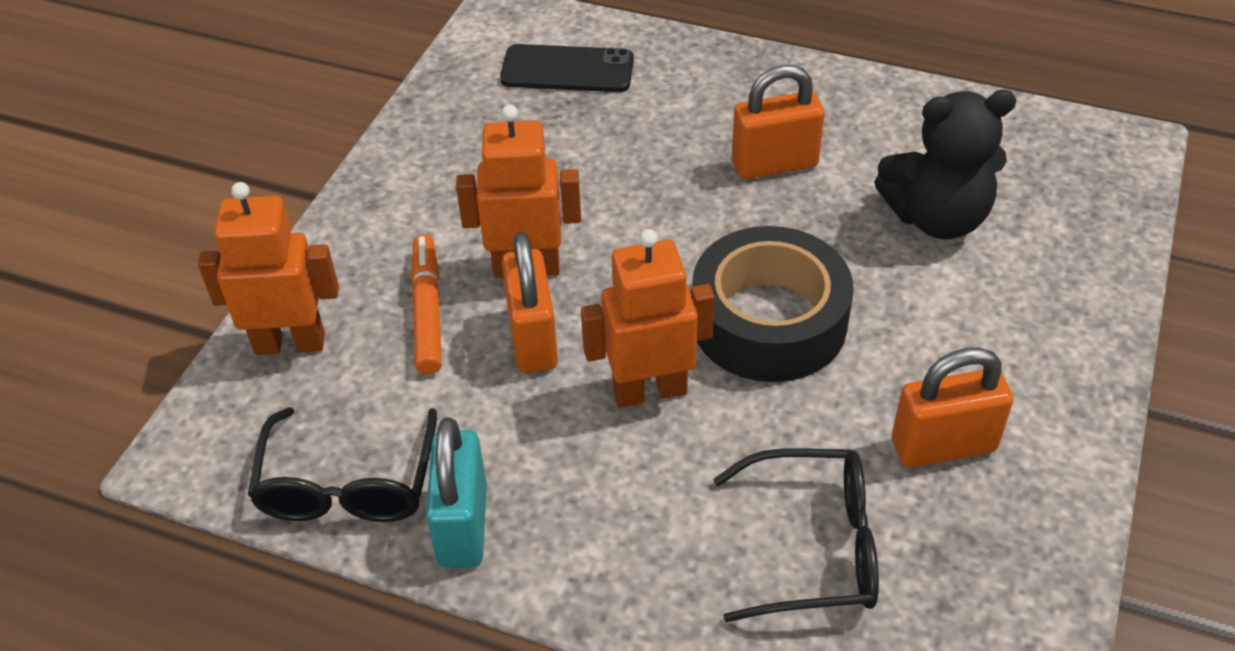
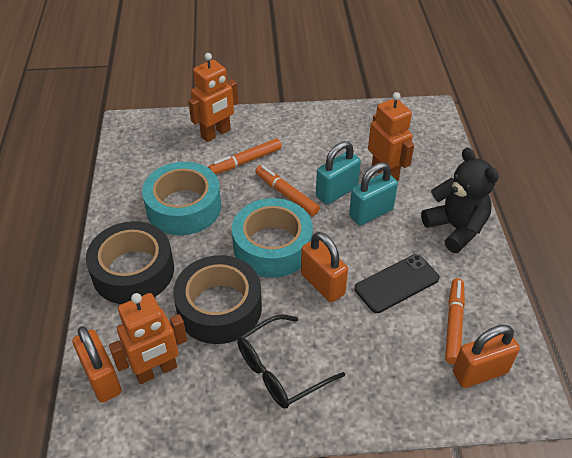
black glasses: [248,407,437,522] [713,448,879,623] = 2 -> [237,315,345,409] = 1
black tape: [692,226,853,382] = 1 -> [86,221,174,304] [173,255,262,344] = 2
orange marker: [411,234,442,375] = 1 -> [208,138,282,174] [255,165,320,216] [445,278,465,364] = 3
turquoise padlock: [426,417,487,568] = 1 -> [316,141,361,205] [349,162,398,226] = 2
turquoise tape: none = 0 -> [142,162,221,235] [232,198,313,278] = 2

